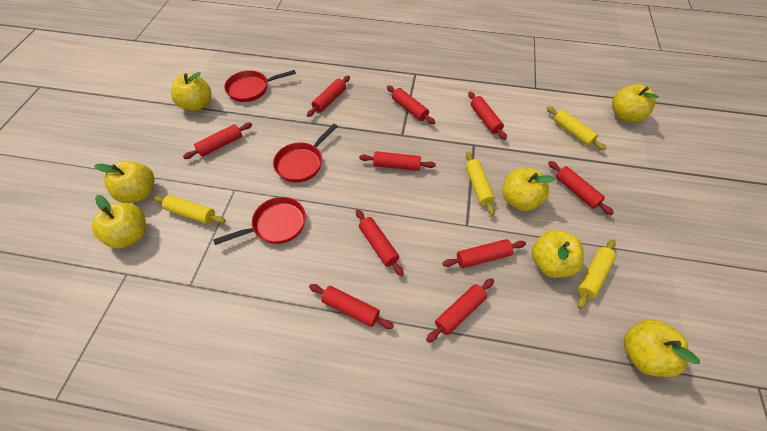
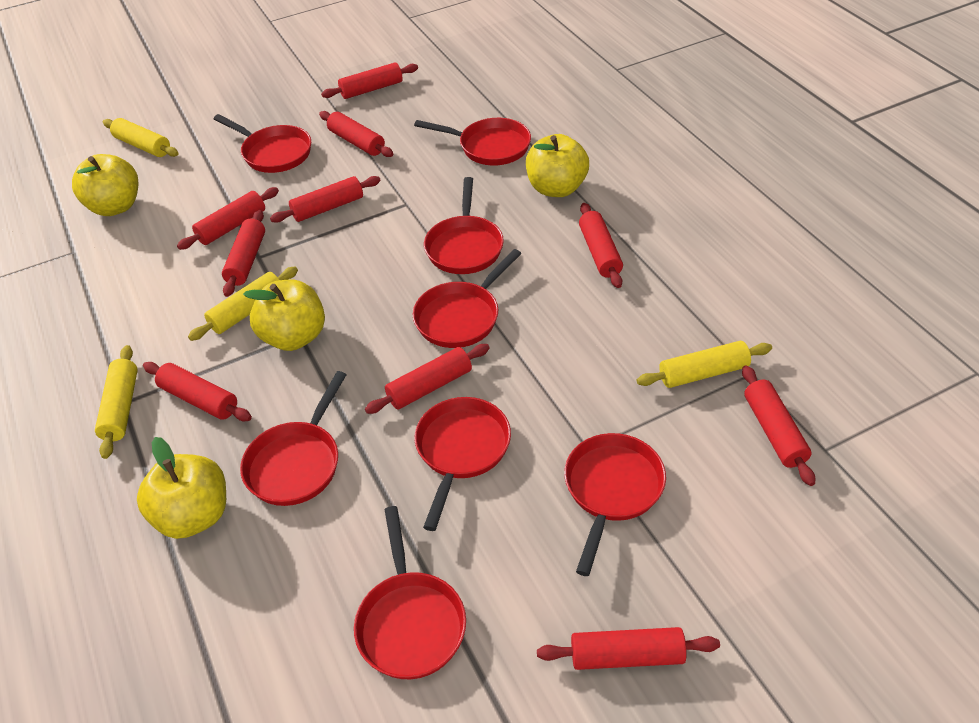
red pan: [213,197,306,245] [224,70,296,102] [273,124,338,182] = 3 -> [214,114,311,173] [240,371,347,506] [354,506,466,679] [413,249,522,348] [414,118,531,166] [414,397,511,531] [424,177,504,274] [564,433,666,576] = 8
yellow apple: [92,195,146,249] [94,160,155,203] [171,72,212,111] [503,168,555,211] [532,230,584,278] [612,84,659,122] [624,319,700,377] = 7 -> [72,154,139,216] [137,437,226,539] [243,280,325,351] [526,134,589,197] = 4

